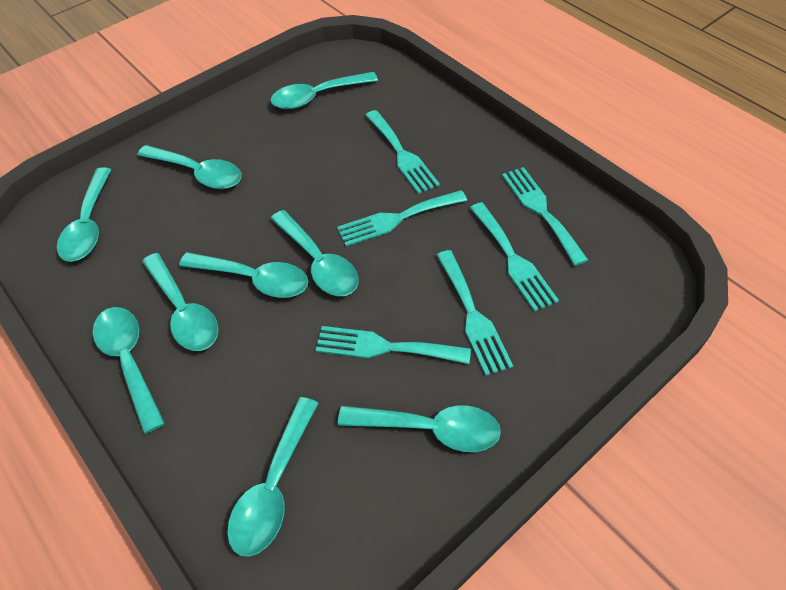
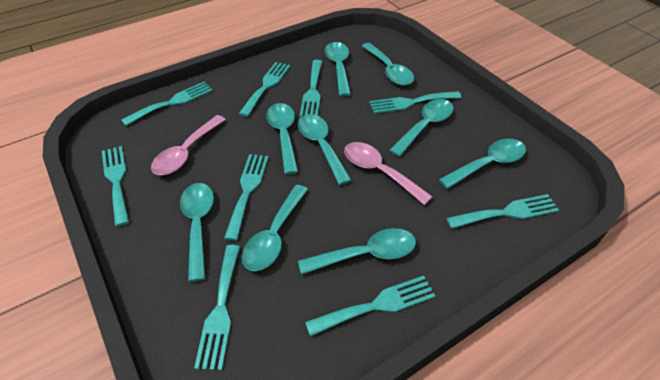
pink spoon: none = 0 -> [151,115,226,175] [344,142,433,205] = 2
turquoise fork: [316,326,471,364] [337,190,467,246] [365,110,440,194] [437,250,513,376] [470,202,559,312] [502,167,588,266] = 6 -> [102,146,129,227] [121,82,213,126] [194,245,240,370] [224,154,269,241] [239,62,290,117] [300,60,323,117] [305,276,436,337] [369,91,461,114] [446,194,559,229] = 9

